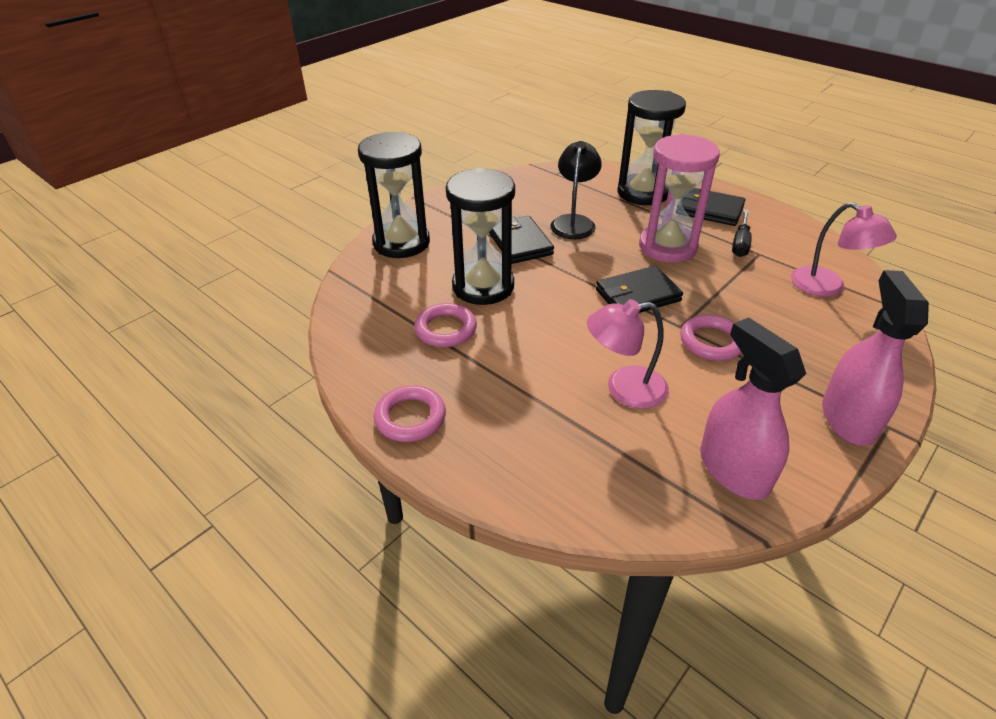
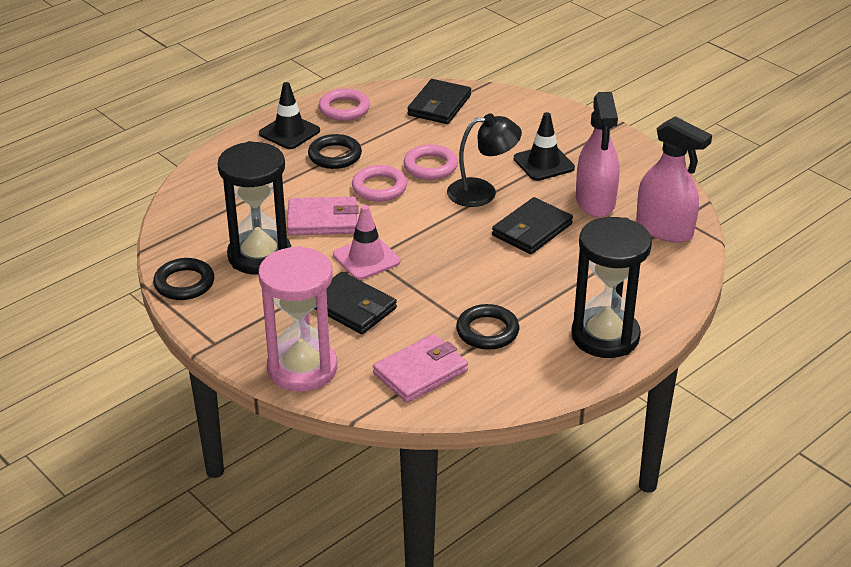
black hourglass: [358,132,430,258] [446,168,515,305] [617,90,686,205] = 3 -> [218,141,291,275] [571,217,652,358] = 2
black ring: none = 0 -> [153,258,214,300] [308,134,362,169] [456,304,519,350] = 3
black screwdriver: [732,210,752,257] = 1 -> none = 0
black traffic cone: none = 0 -> [259,82,320,149] [514,112,575,181] = 2
pink lamp: [587,299,669,409] [791,202,897,297] = 2 -> none = 0
pink traffic cone: none = 0 -> [333,205,400,280] = 1
pink wallet: none = 0 -> [287,197,359,235] [373,334,468,403] = 2

